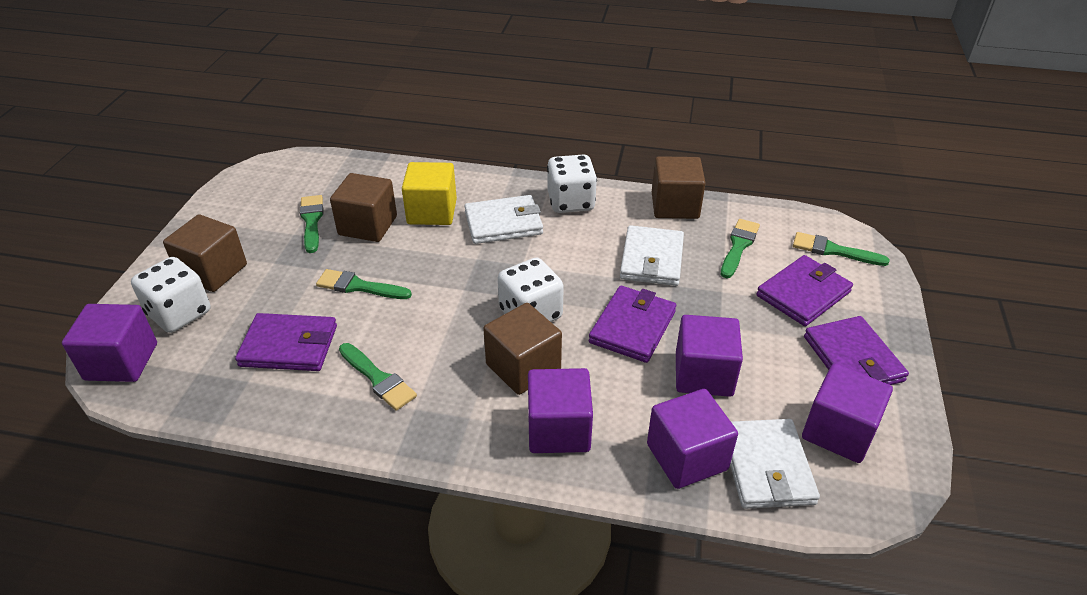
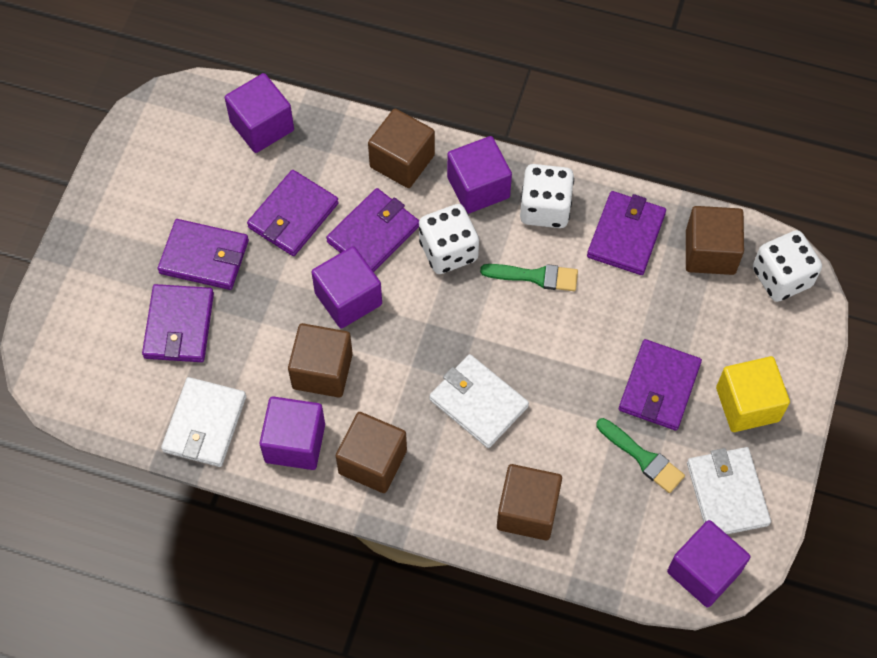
brown cube: [163,214,247,292] [330,173,397,242] [483,303,562,395] [652,156,706,219] = 4 -> [288,323,353,398] [336,412,407,493] [368,109,435,188] [497,464,562,540] [686,206,744,275] = 5
green brush: [300,195,323,253] [316,269,412,299] [339,343,417,411] [721,219,760,278] [793,232,890,266] = 5 -> [480,264,578,291] [597,418,685,493] = 2
purple wallet: [235,313,337,371] [589,286,676,363] [756,255,853,326] [804,316,909,385] = 4 -> [142,284,214,362] [158,219,249,290] [247,170,339,256] [326,188,419,272] [587,191,666,275] [619,339,702,430] = 6

